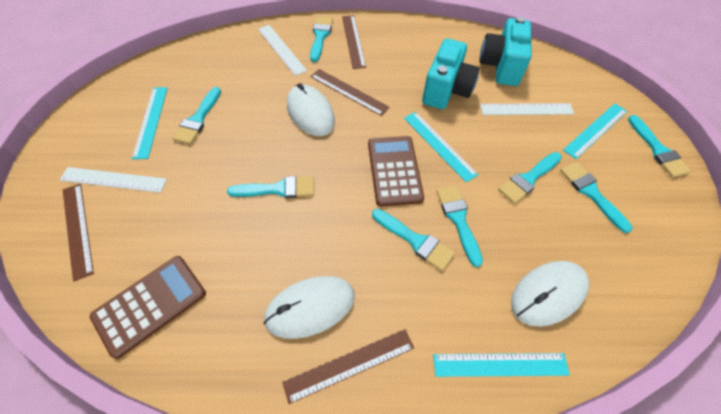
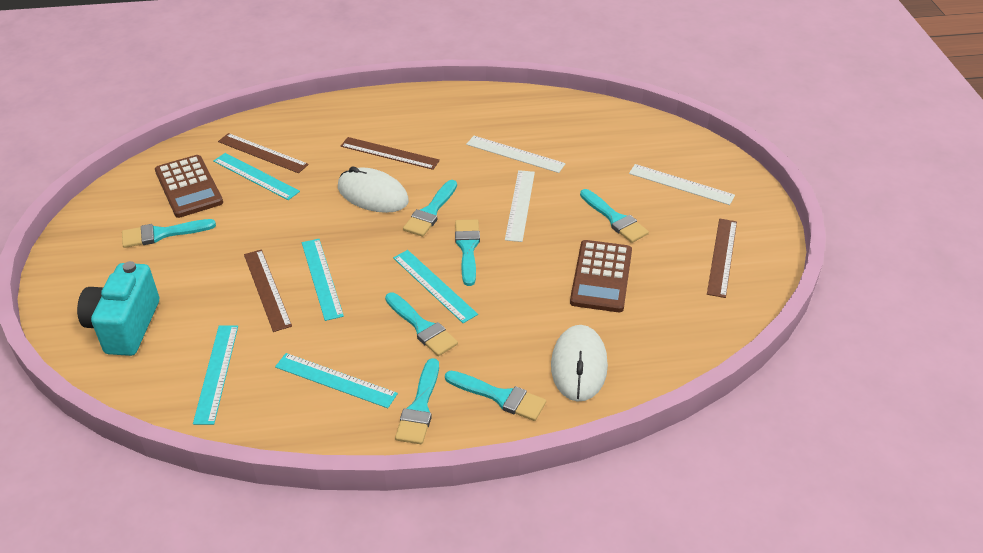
turquoise brush: [172,87,221,144] [227,176,314,198] [310,17,333,62] [372,209,455,271] [436,186,483,267] [498,152,562,204] [560,162,632,233] [628,115,691,178] = 8 -> [122,219,216,248] [385,292,458,356] [395,358,439,444] [403,180,457,237] [445,371,546,421] [455,219,480,286] [580,189,649,243] = 7
turquoise camera: [422,38,480,109] [479,17,532,86] = 2 -> [77,261,159,356] = 1
turquoise ruler: [132,87,168,159] [404,112,478,182] [433,353,570,377] [563,103,628,159] = 4 -> [193,325,238,425] [213,153,300,200] [275,353,398,408] [302,239,344,321] [393,250,478,323] = 5
white mouse: [263,276,355,339] [287,83,335,137] [511,261,589,327] = 3 -> [338,166,409,213] [551,325,608,402] = 2

